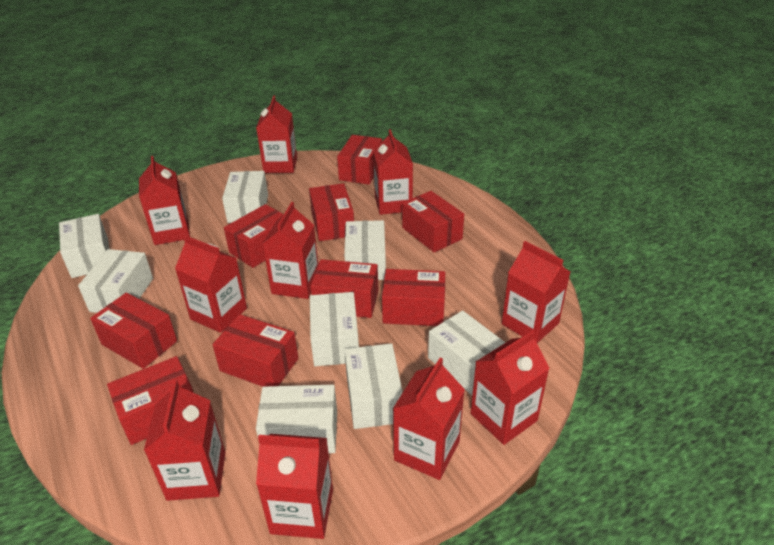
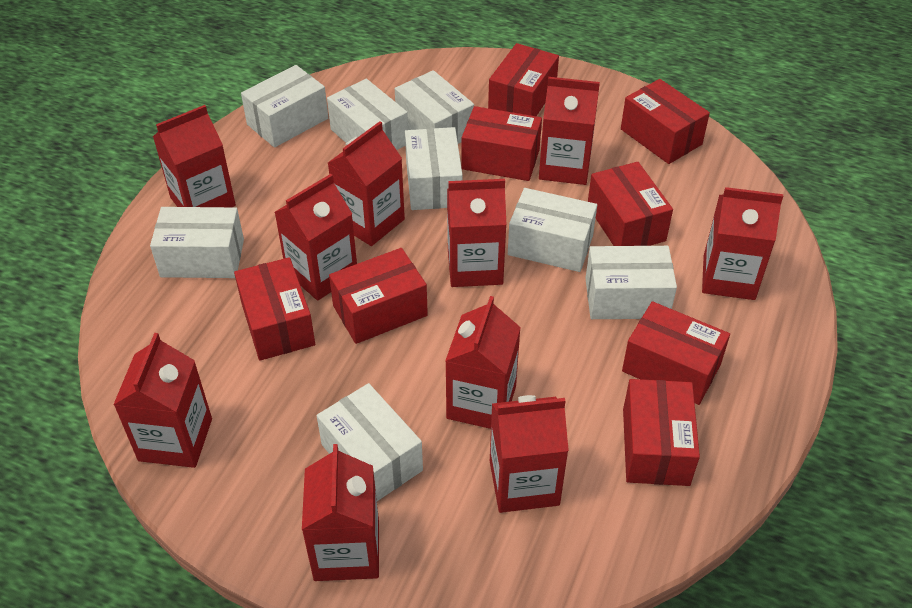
red box: [90,293,177,369] [107,356,194,445] [212,314,298,387] [224,204,284,268] [309,183,354,241] [310,259,378,318] [337,135,382,185] [382,269,445,326] [402,191,464,253] = 9 -> [234,257,315,361] [329,248,428,344] [461,106,542,181] [488,43,559,116] [588,162,673,246] [621,79,710,164] [622,301,730,405] [623,379,700,486] = 8

